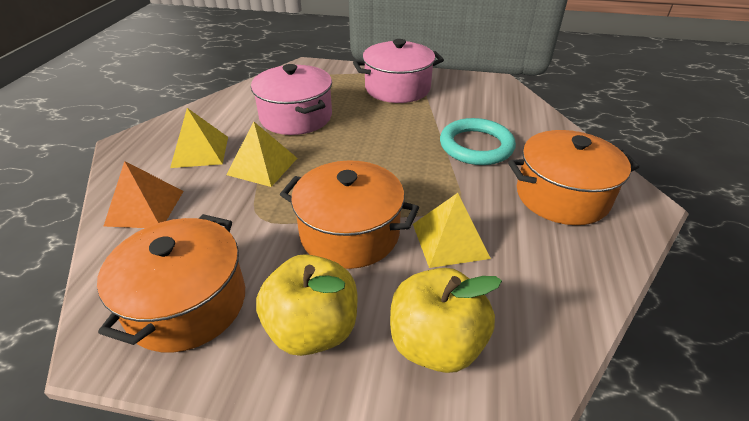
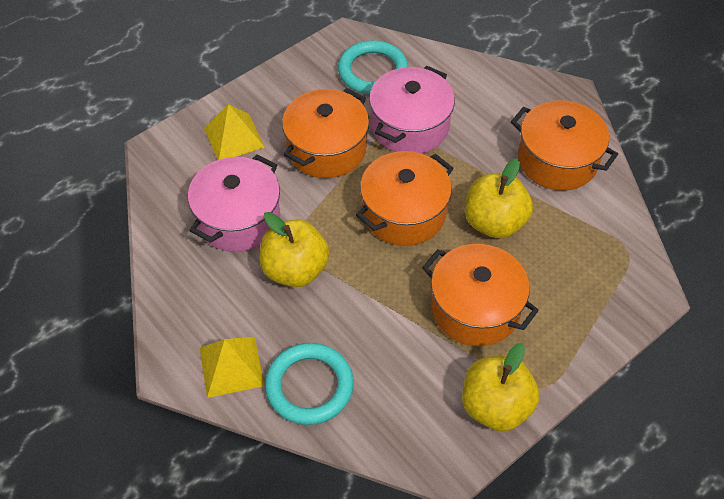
orange pot: [97,214,245,353] [280,160,419,269] [508,130,639,225] = 3 -> [282,88,369,178] [356,151,453,246] [422,244,539,346] [511,100,618,191] = 4
orange pyramid: [104,161,184,228] = 1 -> none = 0
turquoise ring: [440,118,516,165] = 1 -> [265,343,354,425] [338,40,408,94] = 2
yellow apple: [256,254,357,356] [390,268,502,373] = 2 -> [259,212,329,287] [462,343,540,431] [465,158,533,239] = 3
yellow pyramid: [170,108,228,168] [226,122,297,187] [413,193,491,268] = 3 -> [200,337,264,398] [204,104,264,160] = 2

